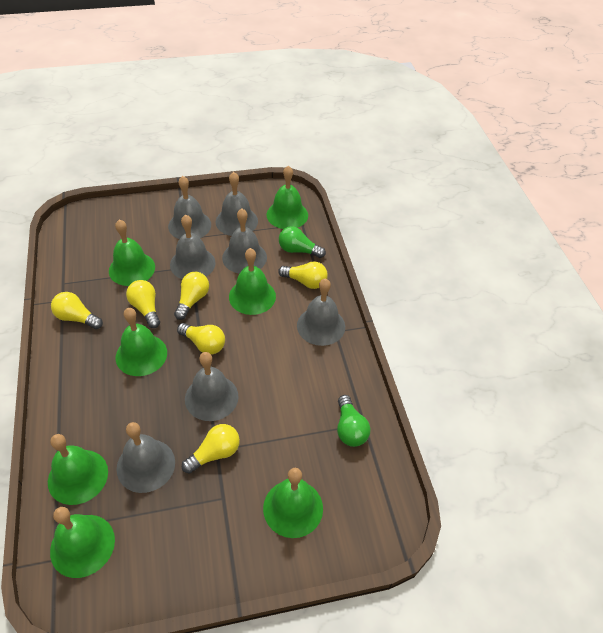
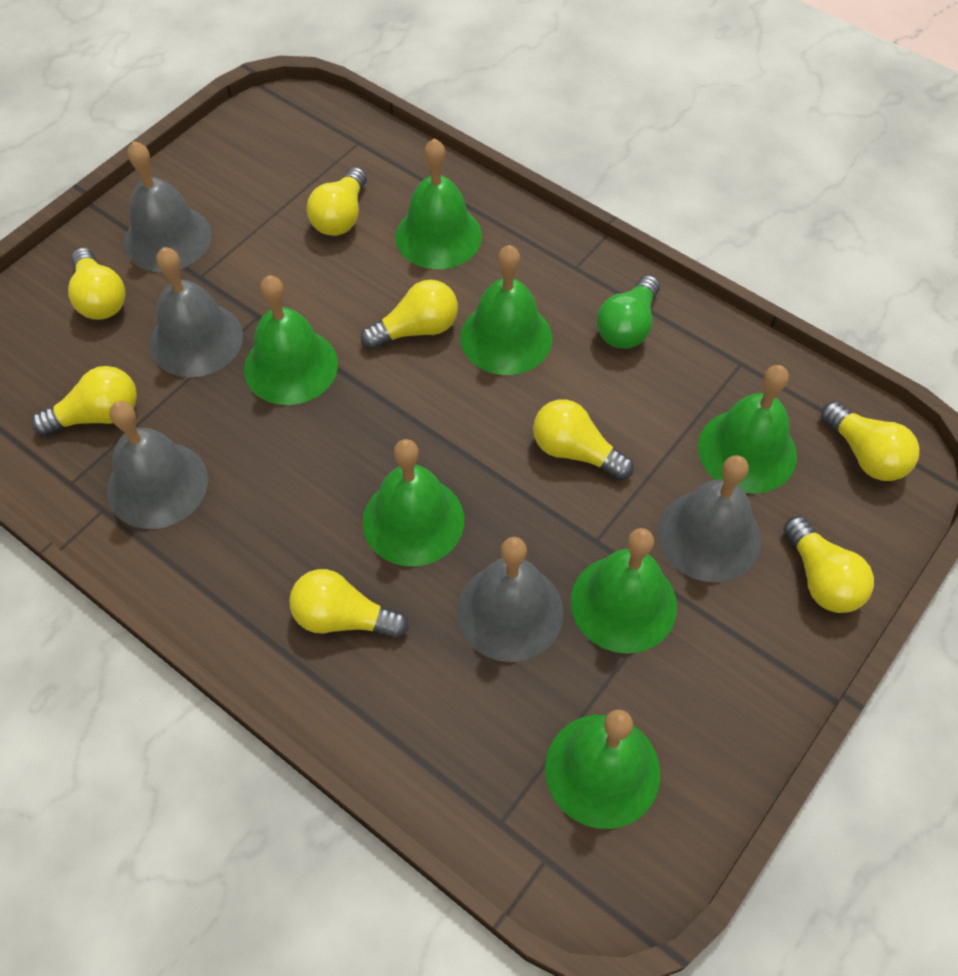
green light bulb: [279,226,326,258] [337,395,370,447] = 2 -> [597,275,660,349] = 1
grey bell: [116,422,175,493] [168,176,211,239] [170,214,216,279] [185,352,239,421] [215,172,258,236] [222,209,267,274] [297,278,345,346] = 7 -> [107,401,208,529] [124,141,212,272] [150,247,243,377] [457,537,564,662] [658,455,761,582] = 5
yellow light bulb: [51,292,103,329] [126,280,160,328] [174,272,209,320] [177,323,225,354] [182,424,240,474] [278,261,328,289] = 6 -> [32,366,137,436] [68,248,126,320] [289,569,409,639] [307,167,367,236] [361,280,458,349] [533,399,634,480] [783,516,874,613] [821,401,919,481] = 8

